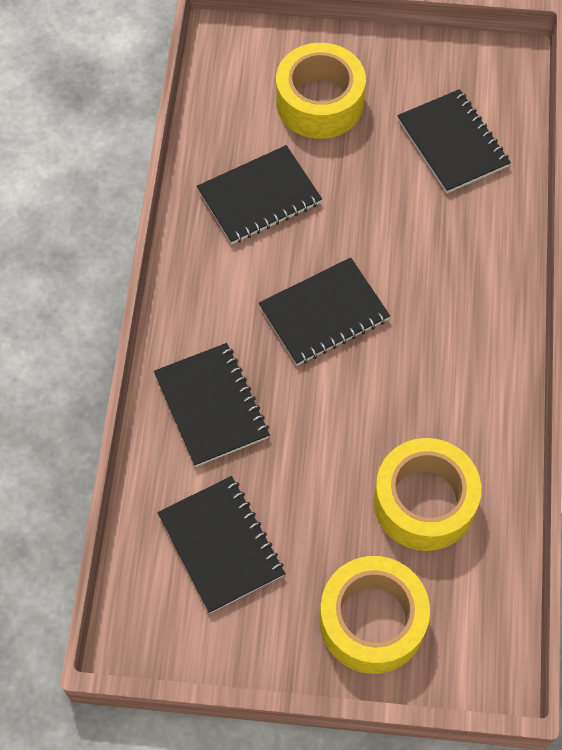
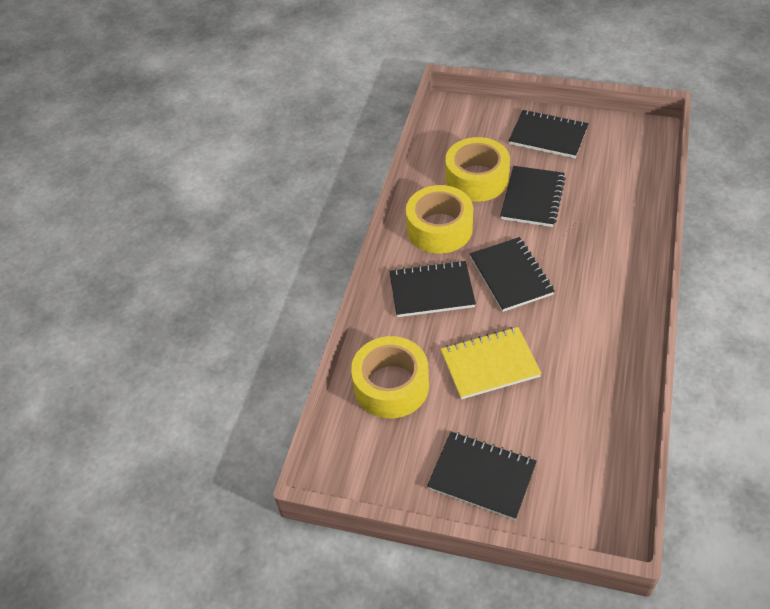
yellow notebook: none = 0 -> [441,327,542,399] = 1

